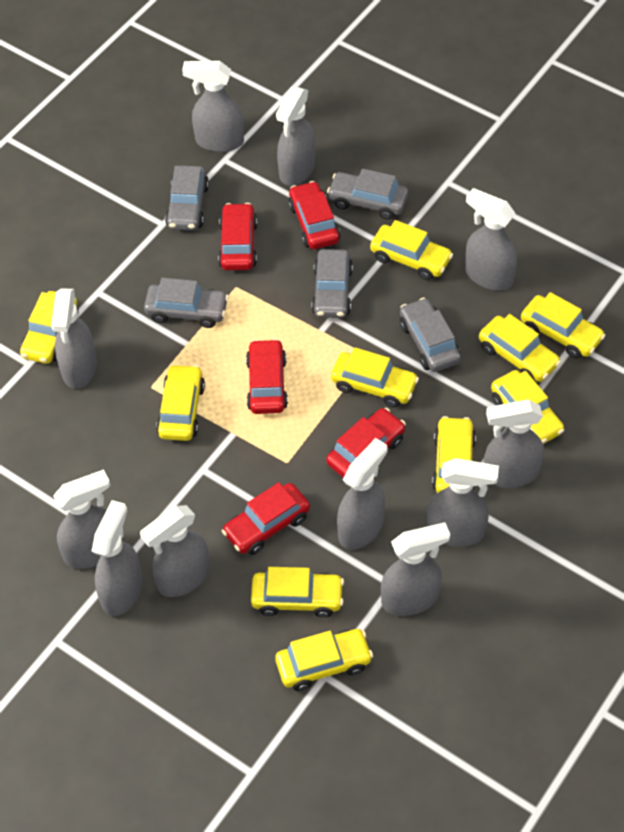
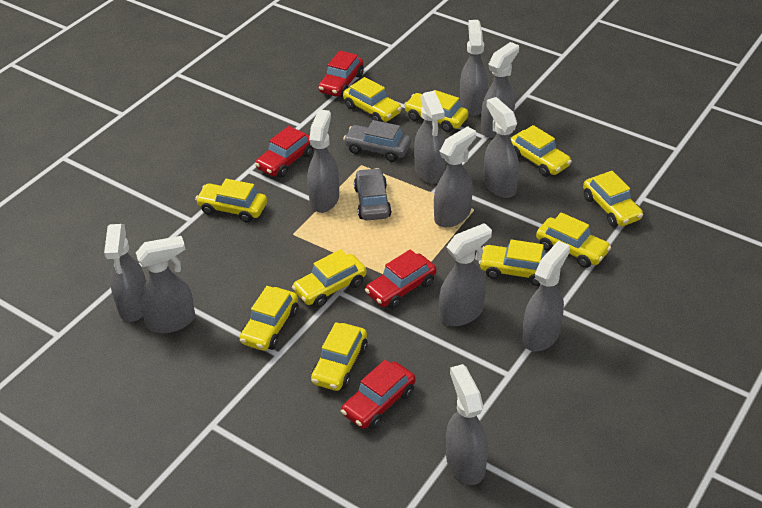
grey car: [144,278,229,328] [165,165,209,231] [311,249,353,318] [327,169,408,220] [400,298,461,372] = 5 -> [343,120,411,162] [354,168,392,220] = 2
red car: [218,203,257,270] [222,482,310,555] [246,339,288,414] [288,181,340,249] [326,408,406,478] = 5 -> [255,126,313,178] [318,51,364,97] [341,360,416,429] [365,250,436,309] = 4

